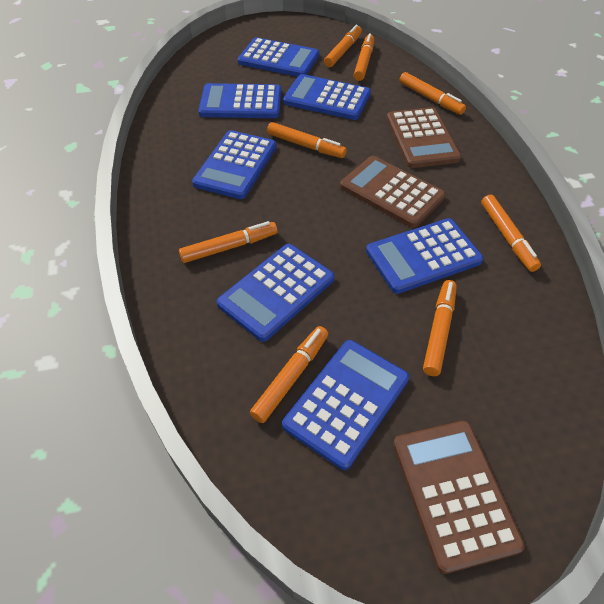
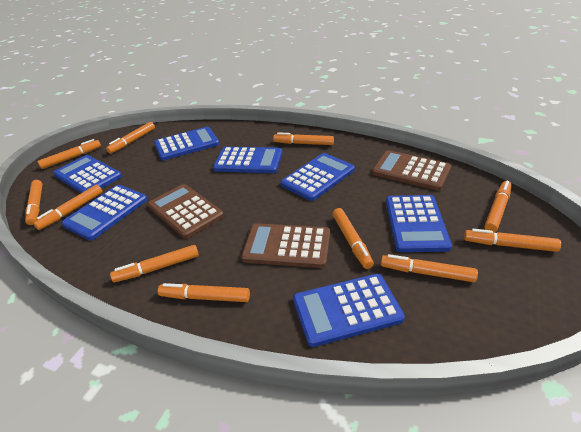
orange marker: [179,221,277,263] [250,326,328,423] [267,122,346,158] [324,25,362,68] [354,33,374,81] [399,72,466,115] [423,280,457,376] [481,195,541,272] = 8 -> [25,180,43,225] [33,185,103,230] [38,139,101,169] [106,122,155,154] [110,245,199,282] [158,283,250,302] [273,132,334,145] [333,208,374,269] [381,254,478,282] [464,229,561,252] [484,181,512,232] = 11

